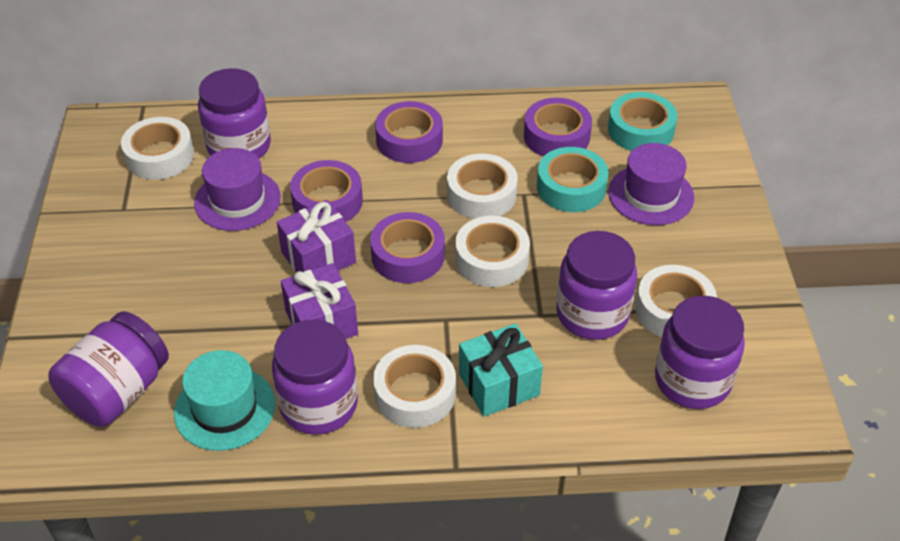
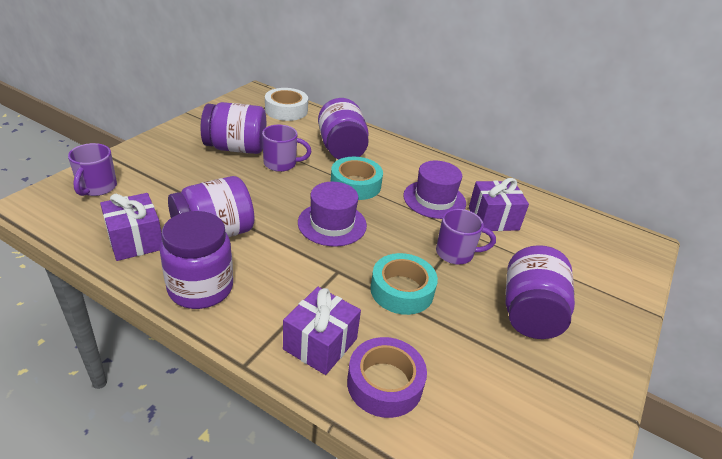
purple gift: [277,200,356,272] [281,263,358,339] = 2 -> [100,193,162,261] [283,287,361,375] [469,178,529,231] = 3
purple mug: none = 0 -> [68,143,117,196] [262,125,311,172] [436,209,496,265] = 3
purple tape: [290,160,363,222] [370,212,445,283] [375,101,443,163] [524,98,592,157] = 4 -> [347,337,427,418] = 1
turquoise gift: [459,323,543,417] = 1 -> none = 0
turquoise hat: [174,350,275,451] = 1 -> none = 0
white tape: [121,117,194,180] [373,345,456,428] [447,153,518,219] [455,216,530,287] [635,265,717,337] = 5 -> [265,88,308,121] = 1

